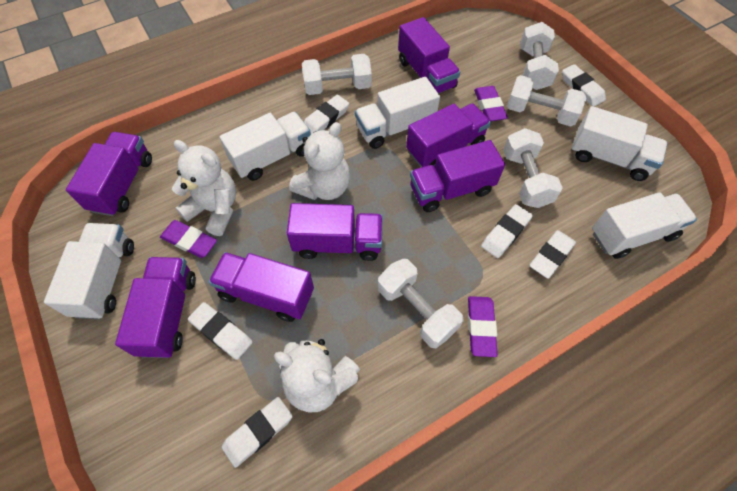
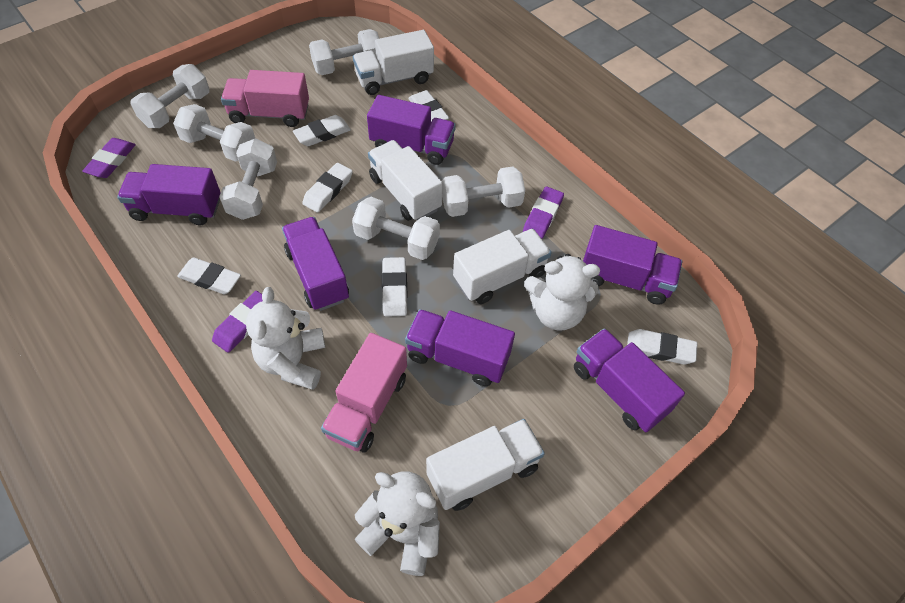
pink truck: none = 0 -> [221,70,309,127] [321,333,407,453] = 2
purple truck: [66,132,152,216] [115,257,196,358] [209,252,314,322] [287,203,383,261] [398,17,460,94] [406,103,491,167] [410,140,505,212] = 7 -> [117,164,220,226] [282,217,349,311] [367,95,456,165] [405,309,515,386] [574,328,685,432] [583,225,682,305] = 6
white dumbbell: [302,54,372,95] [378,259,464,348] [503,128,563,208] [507,75,587,126] [520,22,559,90] = 5 -> [130,64,210,128] [173,104,255,162] [219,139,277,220] [309,29,379,75] [352,197,440,260] [442,166,525,217] = 6
white truck: [44,223,134,319] [219,112,311,181] [355,77,440,149] [571,106,668,181] [592,192,697,259] = 5 -> [353,30,434,95] [368,140,443,221] [426,419,545,511] [453,229,552,304] = 4

